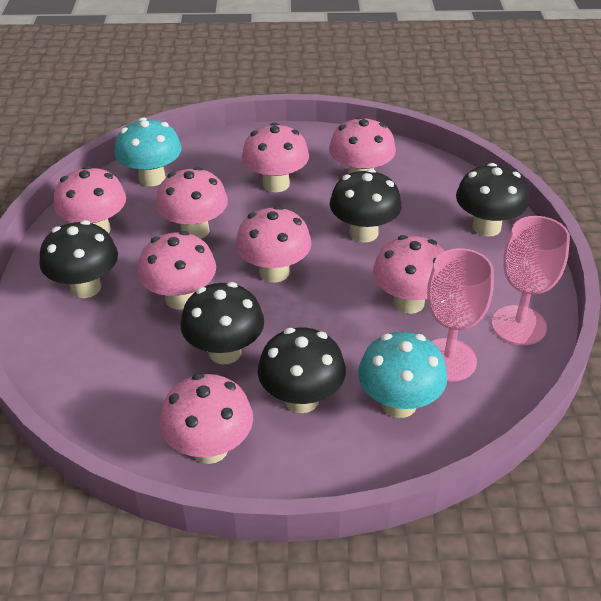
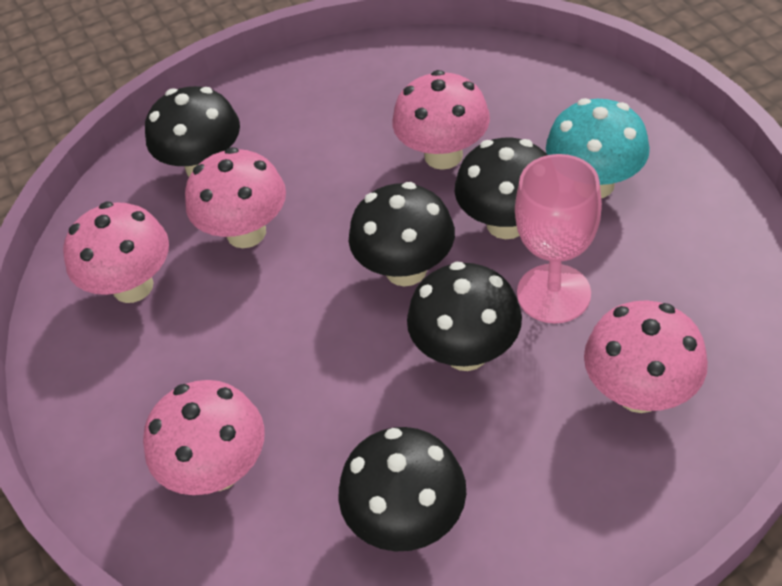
pink goblet: [427,248,494,382] [492,216,570,345] = 2 -> [515,154,602,323] = 1
pink mushroom: [54,166,126,233] [138,231,216,309] [156,167,228,239] [160,373,253,464] [236,206,312,283] [242,122,309,192] [329,116,396,174] [373,235,445,314] = 8 -> [63,202,169,303] [143,380,265,495] [185,147,286,248] [392,70,490,170] [584,300,708,413] = 5
turquoise mushroom: [114,117,182,186] [358,332,447,418] = 2 -> [546,98,650,198] = 1

